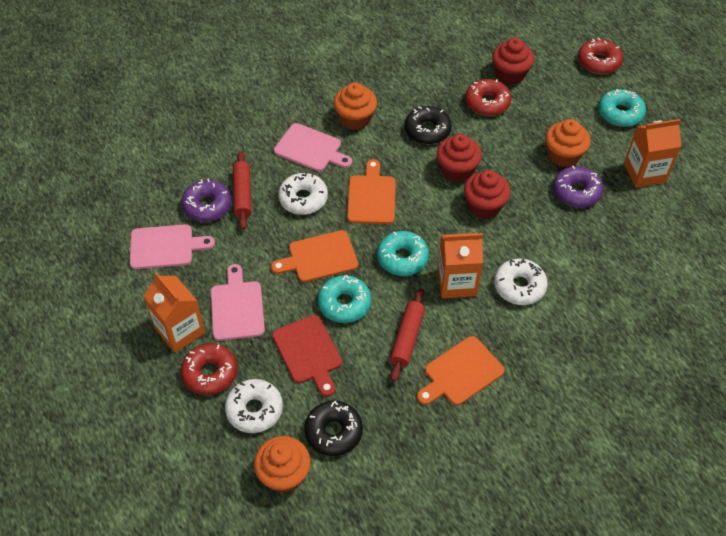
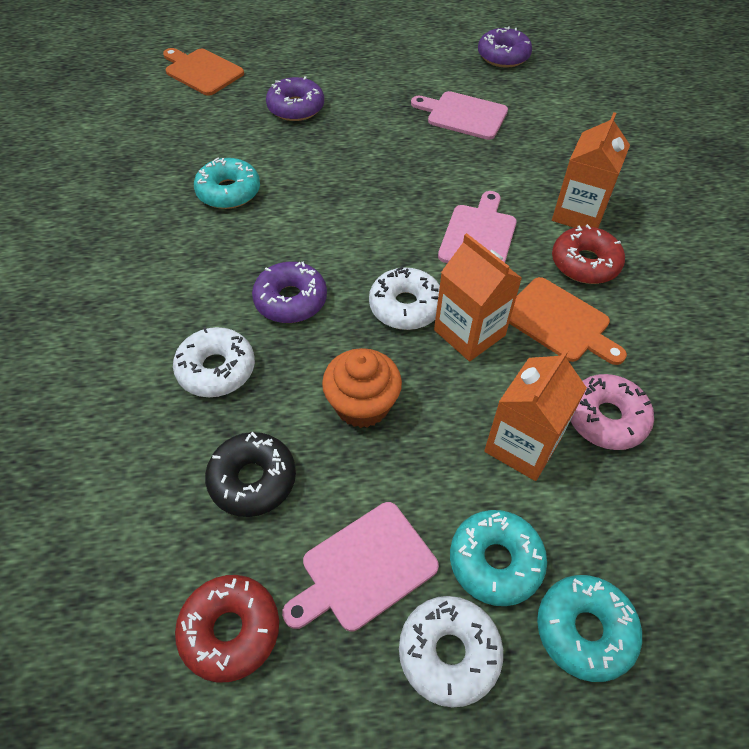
black donut: [304,401,363,456] [405,106,452,144] = 2 -> [205,432,296,517] = 1
orange cupcake: [254,436,311,493] [334,82,377,130] [545,119,591,167] = 3 -> [322,348,402,428] = 1
orange cutting board: [271,230,358,282] [347,159,396,224] [417,336,505,405] = 3 -> [163,48,244,96] [509,277,627,365] = 2
pink donut: none = 0 -> [571,374,654,450] = 1
purple donut: [181,179,232,222] [553,166,603,208] = 2 -> [252,261,327,323] [266,76,324,121] [478,26,532,68] = 3
red cupcake: [436,134,482,182] [464,170,511,219] [492,38,534,85] = 3 -> none = 0
red cutting board: [272,315,342,397] = 1 -> none = 0
red donut: [181,343,237,395] [465,79,511,116] [578,38,623,74] = 3 -> [175,575,279,682] [552,224,625,284] = 2
red rolling pin: [233,151,252,230] [390,288,425,382] = 2 -> none = 0

